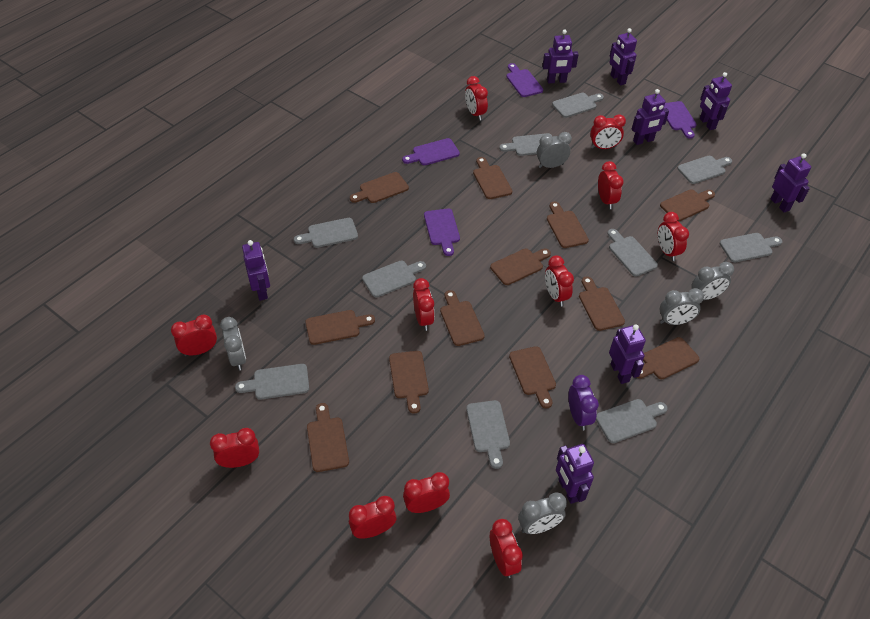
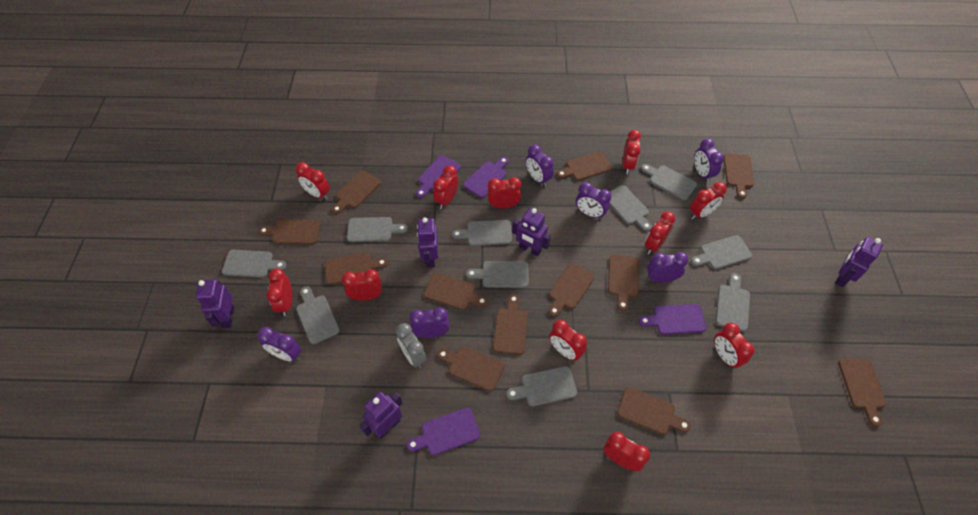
grey clock: [220,317,246,371] [518,493,567,534] [537,132,572,168] [660,288,704,325] [691,262,734,300] = 5 -> [396,323,427,368] = 1
purple clock: [568,375,599,430] = 1 -> [257,327,301,362] [409,307,449,338] [526,144,554,186] [576,182,612,219] [647,252,688,283] [694,139,724,183] = 6
purple robot: [242,240,270,301] [542,30,579,84] [556,444,594,504] [609,325,646,384] [610,28,637,85] [632,89,669,145] [700,72,732,130] [770,153,811,213] = 8 -> [196,279,234,328] [360,392,403,439] [417,217,438,268] [512,208,551,257] [835,237,883,287] = 5

